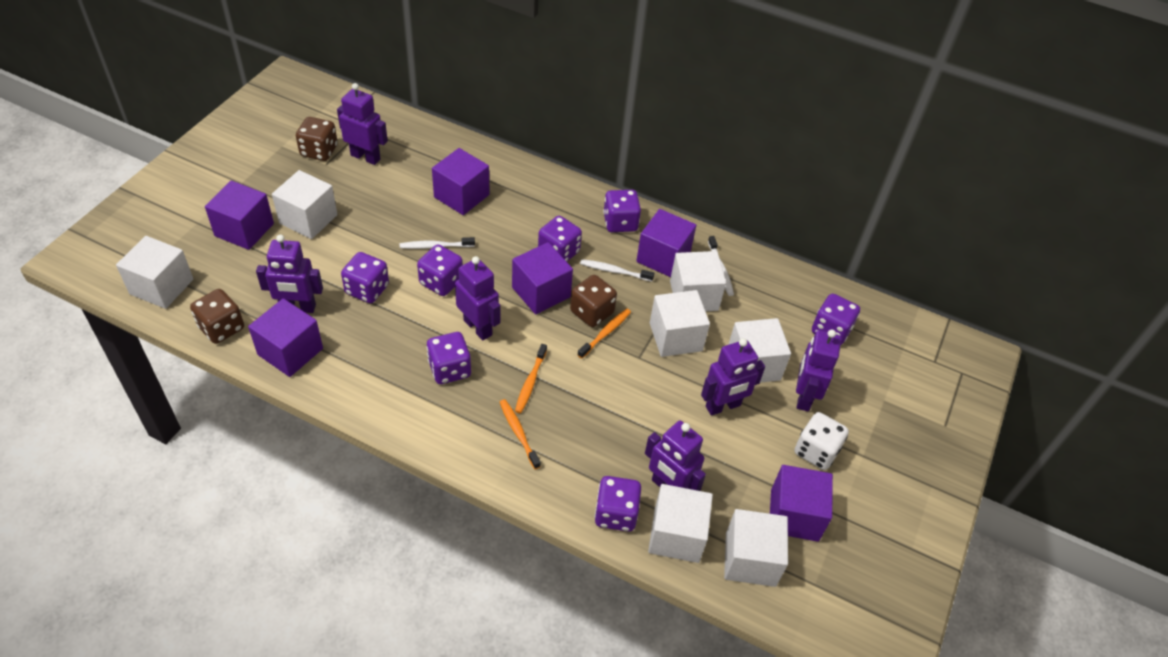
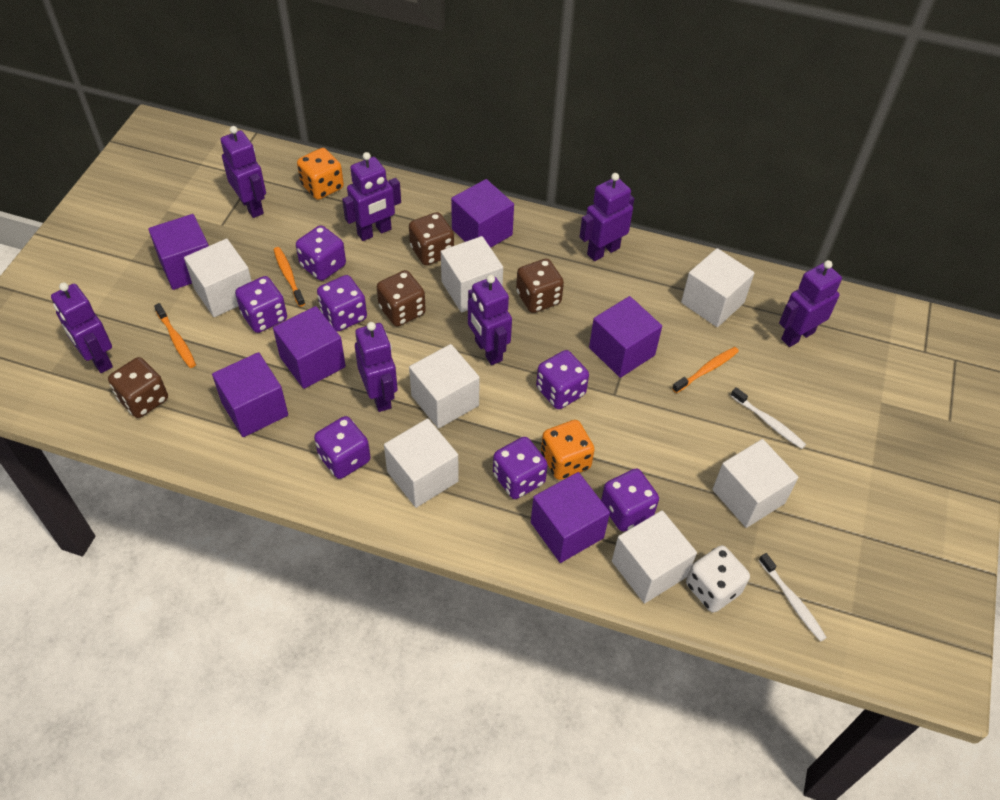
brown dice: [190,289,244,344] [296,117,338,161] [570,275,617,327] = 3 -> [108,357,168,418] [377,270,426,327] [409,212,454,265] [516,259,564,313] = 4
orange dice: none = 0 -> [297,148,344,200] [541,420,595,480] = 2
purple robot: [256,235,323,313] [337,83,388,165] [455,256,501,340] [645,420,706,491] [701,338,765,416] [796,329,841,412] = 6 -> [51,282,113,373] [220,126,266,218] [342,152,401,241] [355,322,398,412] [468,275,512,365] [580,173,634,261] [779,260,842,347] = 7
white toothbrush: [400,237,475,249] [580,259,654,282] [708,236,734,296] = 3 -> [731,387,806,449] [759,553,827,642] = 2

